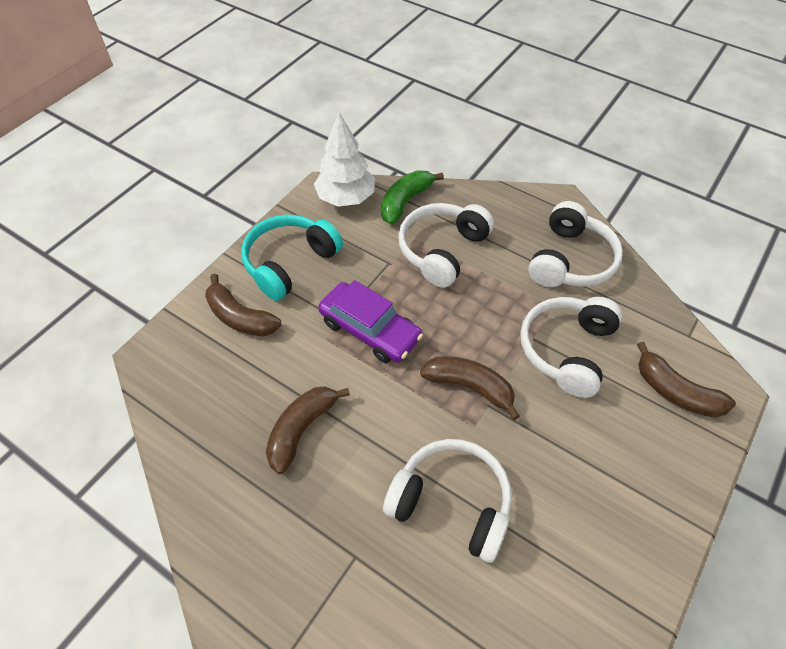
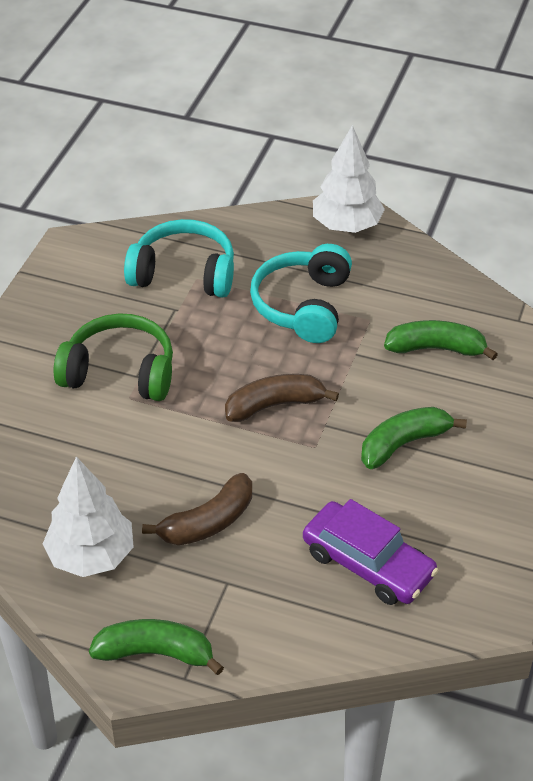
brown banana: [205,274,281,337] [266,387,350,474] [420,356,520,420] [637,342,736,418] = 4 -> [142,473,252,545] [225,374,339,422] = 2
green banana: [381,170,444,225] = 1 -> [89,619,224,675] [361,407,467,469] [384,320,498,360] = 3
green headphones: none = 0 -> [54,314,173,401] = 1
turquoise headphones: [241,215,343,301] = 1 -> [124,219,234,298] [250,244,352,343] = 2
white headphones: [383,439,512,563] [398,203,494,288] [520,297,622,398] [528,201,623,287] = 4 -> none = 0
white tree: [314,113,375,207] = 1 -> [43,457,134,577] [313,125,385,233] = 2

